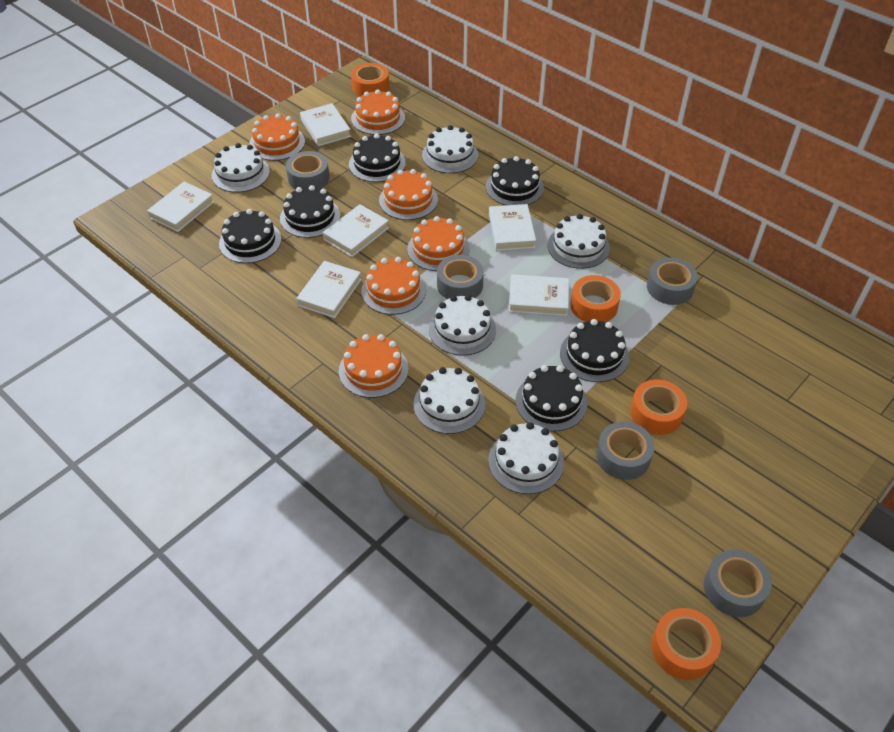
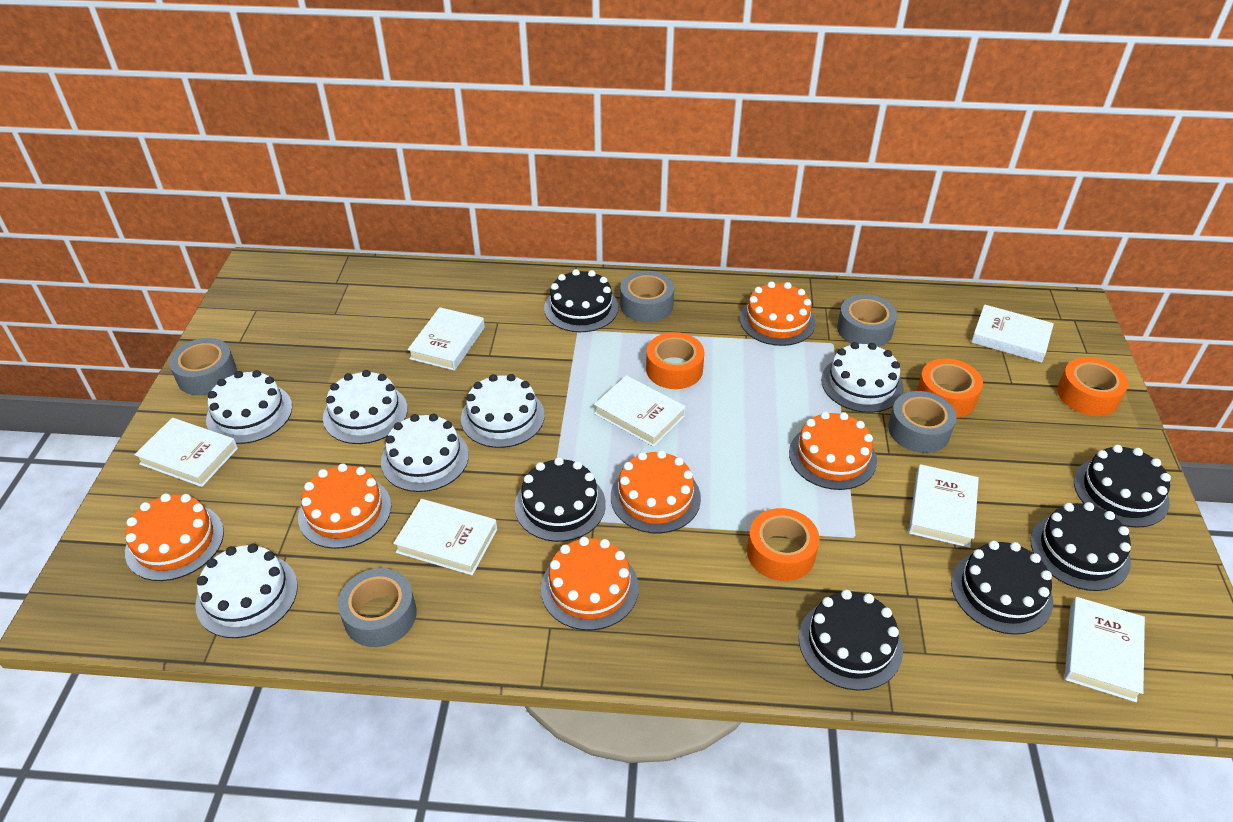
white book: [147,181,214,232] [296,261,361,318] [300,103,351,146] [323,204,389,257] [489,204,536,251] [508,274,569,316] = 6 -> [134,418,238,487] [393,499,497,575] [408,307,485,371] [594,375,686,447] [909,464,979,548] [971,304,1054,363] [1065,597,1145,702] = 7

